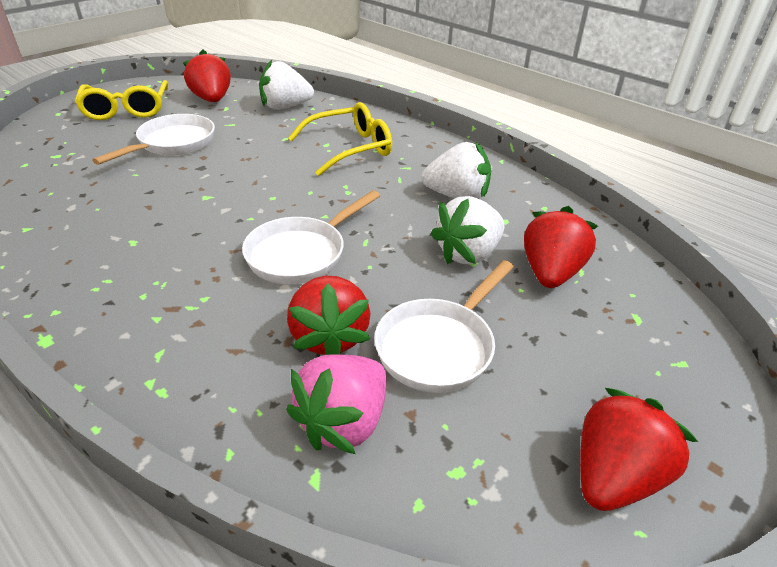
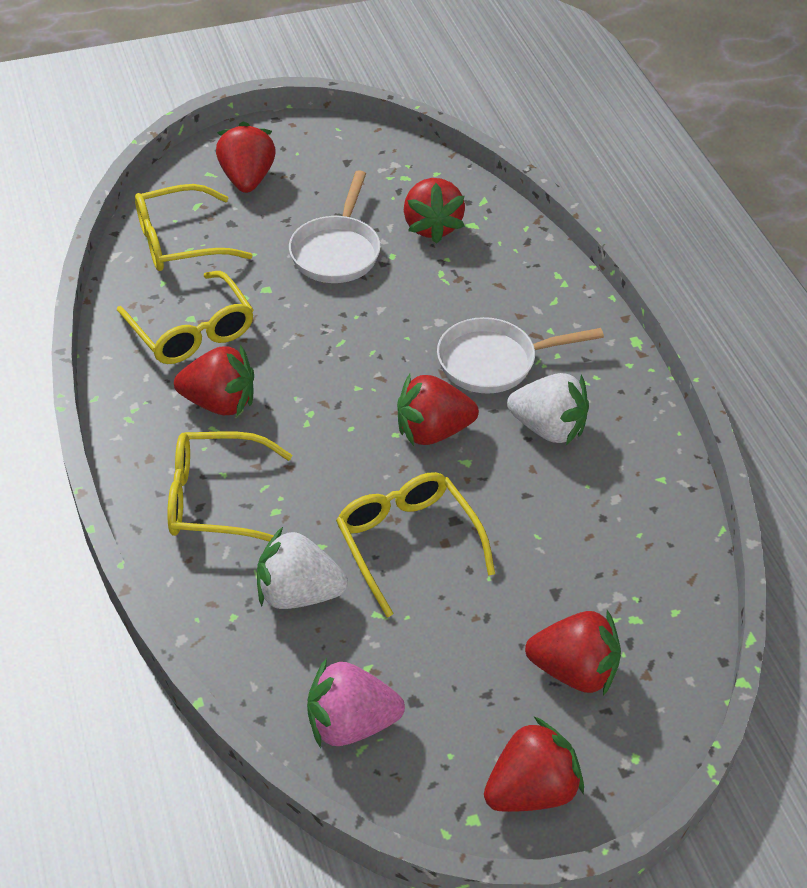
red strawberry: [183,49,231,102] [287,276,371,355] [524,206,598,288] [580,388,698,511] = 4 -> [174,344,254,416] [216,121,276,193] [397,374,479,446] [404,178,465,244] [484,717,584,812] [525,610,621,696] = 6
white pan: [92,114,215,165] [242,190,380,284] [374,260,514,393] = 3 -> [289,170,381,283] [437,317,604,394] = 2
white strawberry: [259,60,314,110] [421,141,491,198] [431,196,505,264] = 3 -> [257,527,348,609] [507,373,589,445] = 2
yellow glasses: [75,80,168,120] [288,102,392,176] = 2 -> [117,271,254,364] [135,184,253,271] [167,432,292,542] [336,472,495,617] = 4

